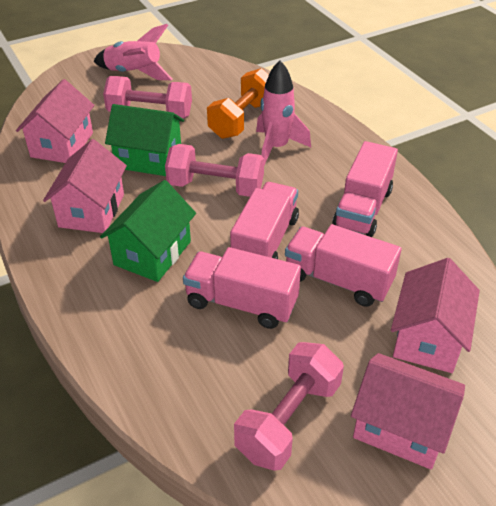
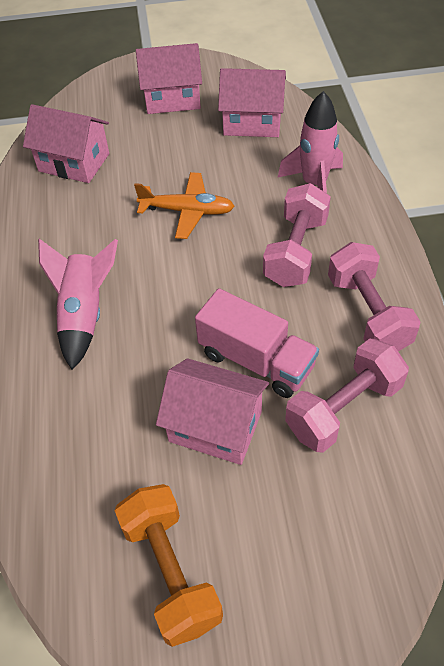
green house: [100,180,196,282] [105,104,184,176] = 2 -> none = 0
orange plane: none = 0 -> [134,172,235,239] = 1
pink truck: [183,247,301,329] [230,182,299,259] [285,224,401,307] [332,141,398,237] = 4 -> [195,288,319,398] = 1

